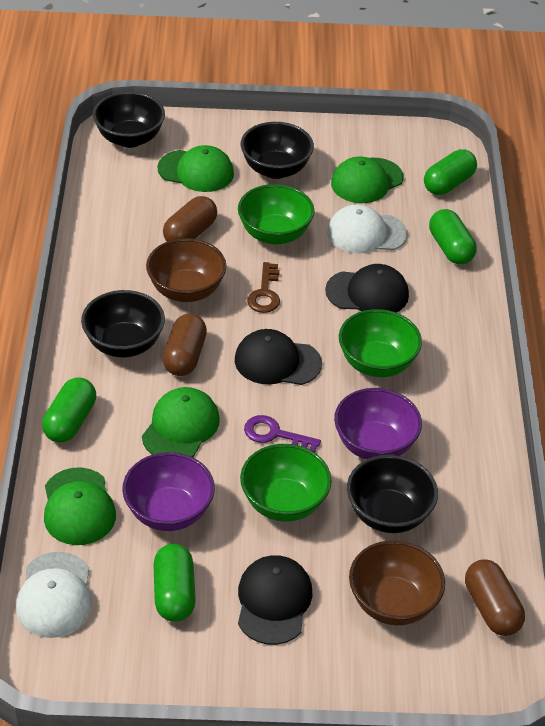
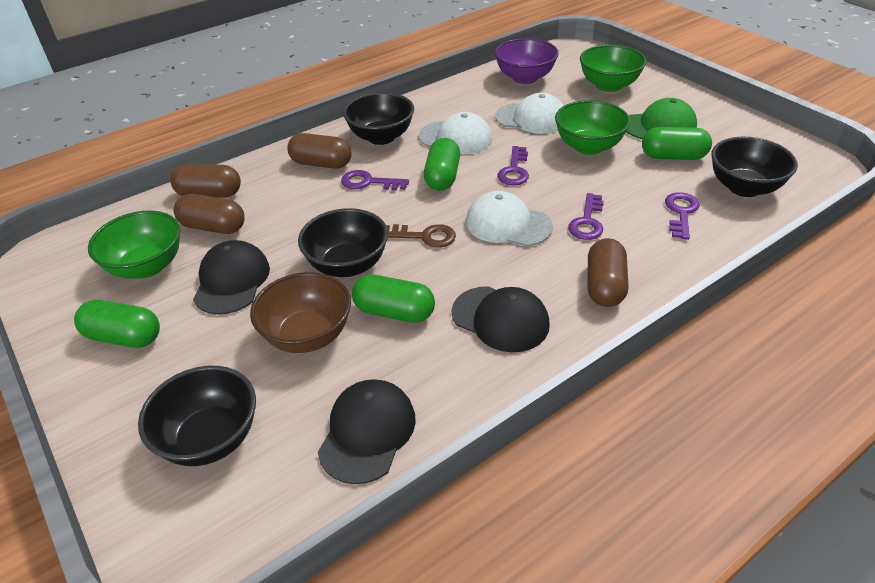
brown bowl: [146,238,226,302] [349,540,445,625] = 2 -> [250,272,351,353] = 1
brown capsule: [163,196,217,242] [163,314,207,376] [465,559,525,636] = 3 -> [170,164,241,198] [174,194,245,234] [287,133,352,169] [587,238,628,307] = 4
green cap: [44,467,116,545] [142,387,220,457] [157,145,234,192] [331,156,404,203] = 4 -> [626,98,697,139] = 1
purple bowl: [122,452,215,531] [334,388,422,460] = 2 -> [495,38,559,84] = 1
purple key: [244,415,321,452] = 1 -> [341,170,409,190] [497,146,529,185] [568,193,604,240] [665,192,700,240] = 4
white cap: [16,552,92,638] [327,204,408,254] = 2 -> [419,112,492,155] [466,191,553,246] [495,93,564,134] = 3

